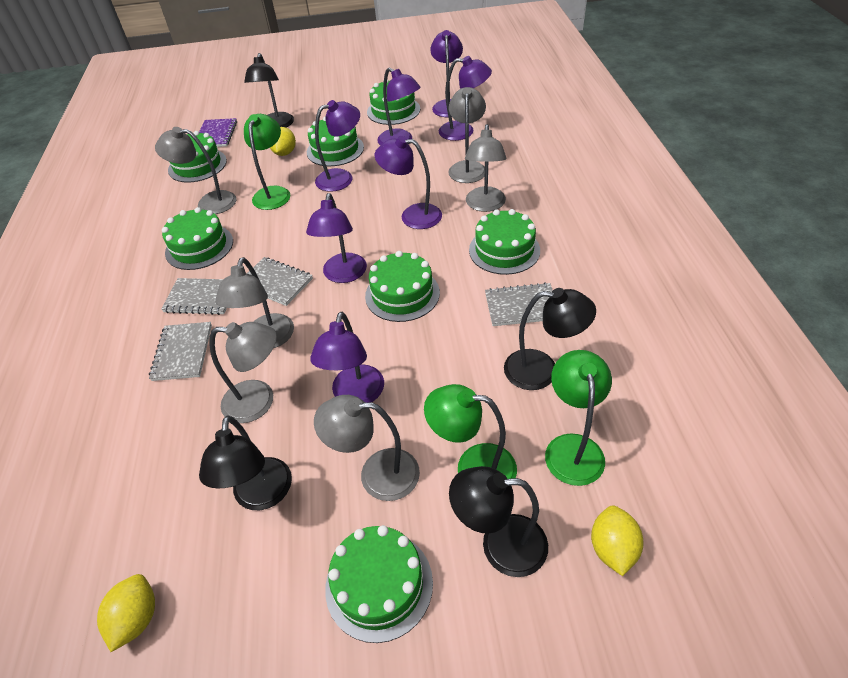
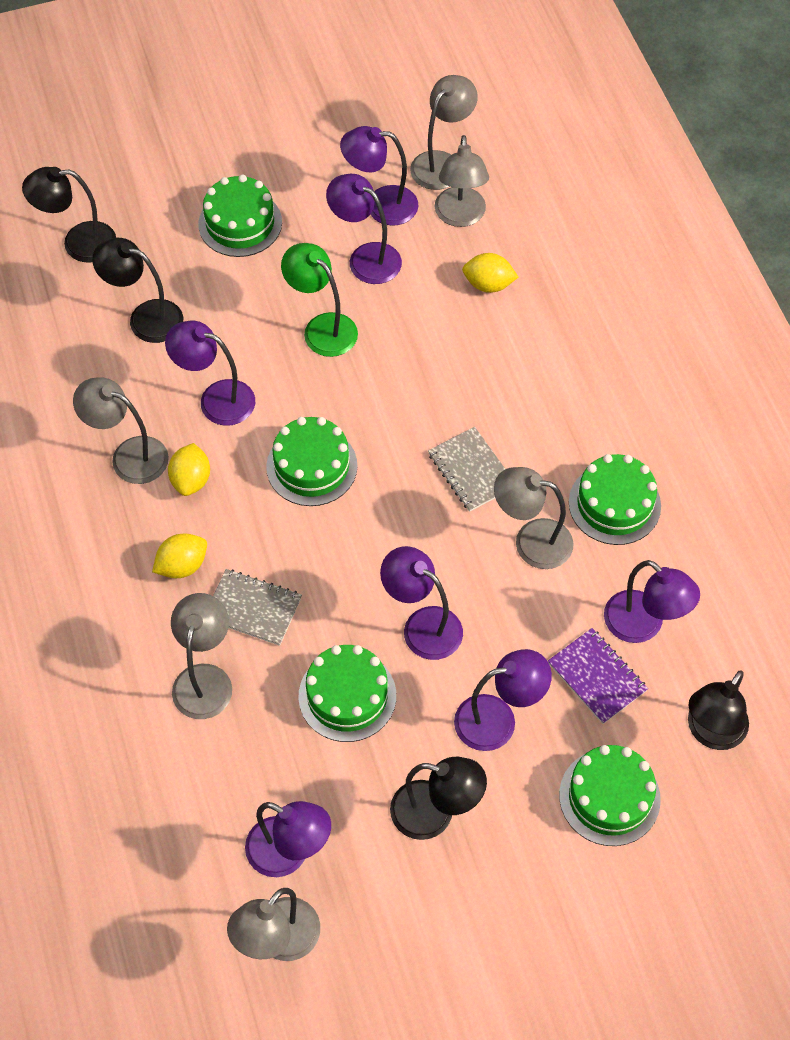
green cake: [162,207,233,270] [168,131,227,183] [307,116,364,166] [325,525,433,643] [365,251,440,322] [367,79,420,125] [469,209,540,275] = 7 -> [198,175,282,257] [266,417,357,506] [298,645,396,742] [559,745,661,846] [569,454,661,545] = 5
green lamp: [244,114,290,210] [424,384,517,486] [545,350,612,486] = 3 -> [281,243,358,357] = 1
grey notebook: [149,322,212,381] [161,278,227,315] [247,257,313,306] [485,282,553,326] = 4 -> [213,569,302,646] [428,427,505,512] = 2

